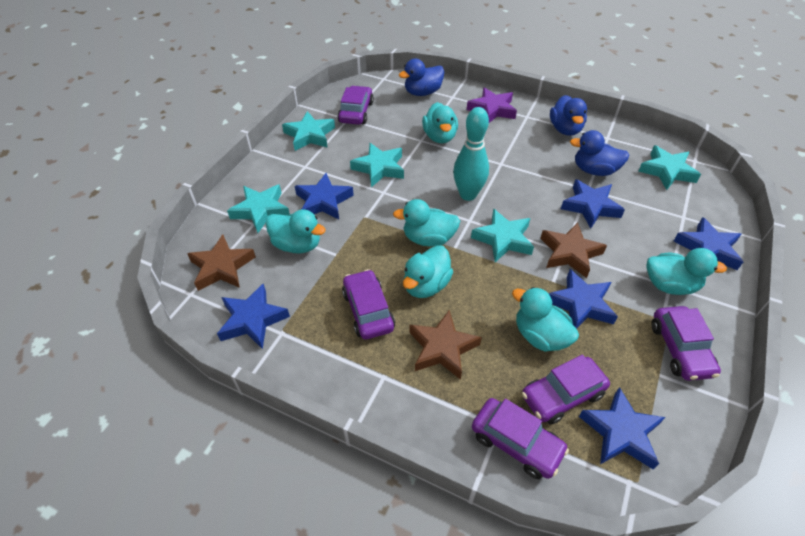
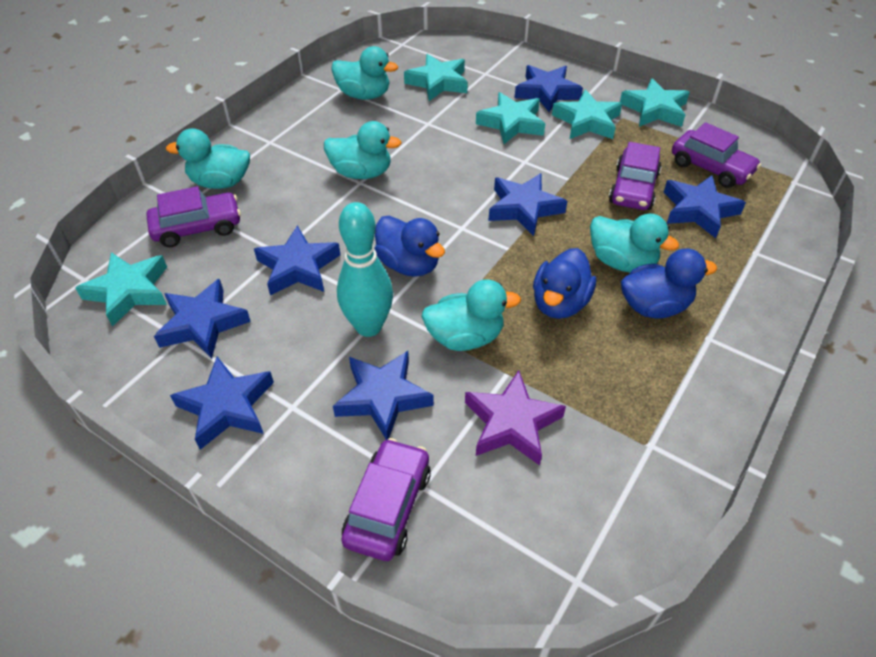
blue star: [217,284,290,349] [295,173,354,219] [548,269,618,329] [561,179,625,229] [579,387,665,469] [674,217,743,270] = 6 -> [154,279,251,359] [170,356,274,450] [254,225,340,296] [333,351,434,440] [488,173,567,236] [515,65,583,112] [664,175,746,238] = 7
brown star: [187,235,256,291] [409,310,482,380] [540,222,607,278] = 3 -> none = 0
purple car: [338,86,374,125] [342,269,395,339] [472,398,569,479] [522,355,610,425] [651,306,721,381] = 5 -> [147,186,241,247] [341,438,431,561] [609,142,662,210] [672,122,761,188] = 4
turquoise duck: [265,209,326,254] [393,199,460,247] [403,245,453,298] [422,102,458,143] [512,287,579,352] [646,248,727,295] = 6 -> [166,128,250,189] [324,121,402,179] [331,46,398,100] [421,280,521,351] [590,214,679,273] = 5

